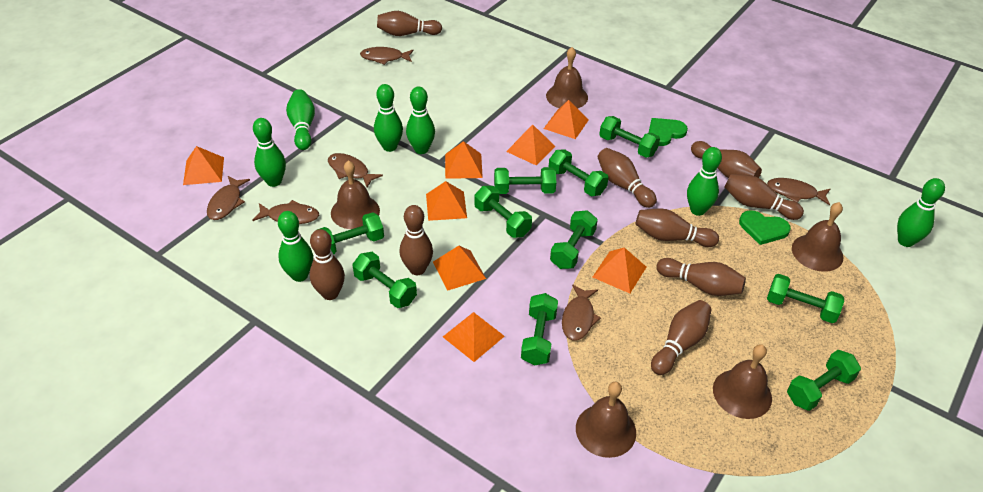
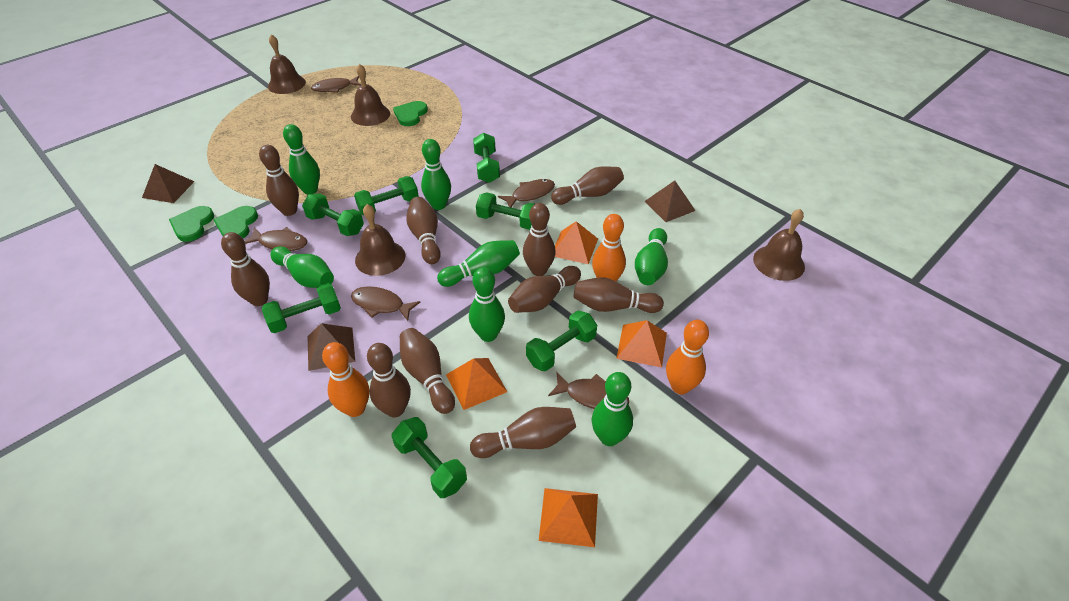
brown bell: [331,160,380,229] [546,47,588,108] [576,382,636,458] [713,344,772,419] [792,202,844,272] = 5 -> [268,34,306,94] [351,64,390,126] [355,204,405,276] [753,209,805,281] = 4
brown bowling pin: [310,229,345,300] [377,11,442,36] [400,205,433,275] [598,148,657,208] [636,208,719,247] [651,300,712,375] [657,258,746,296] [691,141,762,178] [724,174,804,220] = 9 -> [221,232,270,306] [259,145,299,216] [367,343,411,418] [400,328,455,414] [407,197,441,264] [470,407,576,458] [508,266,581,313] [523,203,556,276] [551,166,624,205] [574,277,664,313] = 10
brown fish: [207,176,250,220] [252,200,319,224] [328,153,383,188] [360,47,414,65] [562,284,601,341] [767,178,830,205] = 6 -> [245,227,307,251] [311,76,361,93] [351,286,420,321] [498,179,555,207] [548,372,629,409] = 5
brown pyramid: none = 0 -> [142,164,195,203] [307,323,355,371] [644,181,696,222] = 3
green dumbbell: [317,212,384,254] [352,252,417,308] [474,186,532,238] [494,167,556,194] [521,293,558,365] [549,149,609,196] [550,210,598,269] [599,116,660,158] [767,274,844,323] [787,350,861,411] = 10 -> [262,283,341,333] [302,193,364,236] [354,176,419,215] [392,417,467,498] [473,133,500,183] [476,192,534,230] [526,310,597,371] = 7
green heart: [648,118,688,146] [739,210,791,245] = 2 -> [169,206,214,242] [214,206,258,238] [393,101,428,126] = 3
orange bowling pin: none = 0 -> [322,342,369,417] [592,214,626,281] [666,320,709,394] = 3
orange pyramid: [183,146,224,185] [426,181,467,221] [433,246,486,291] [443,312,505,362] [445,141,483,179] [506,124,556,166] [544,100,589,139] [593,247,646,293] = 8 -> [446,358,507,410] [539,488,598,547] [555,221,598,264] [616,320,667,367] = 4

